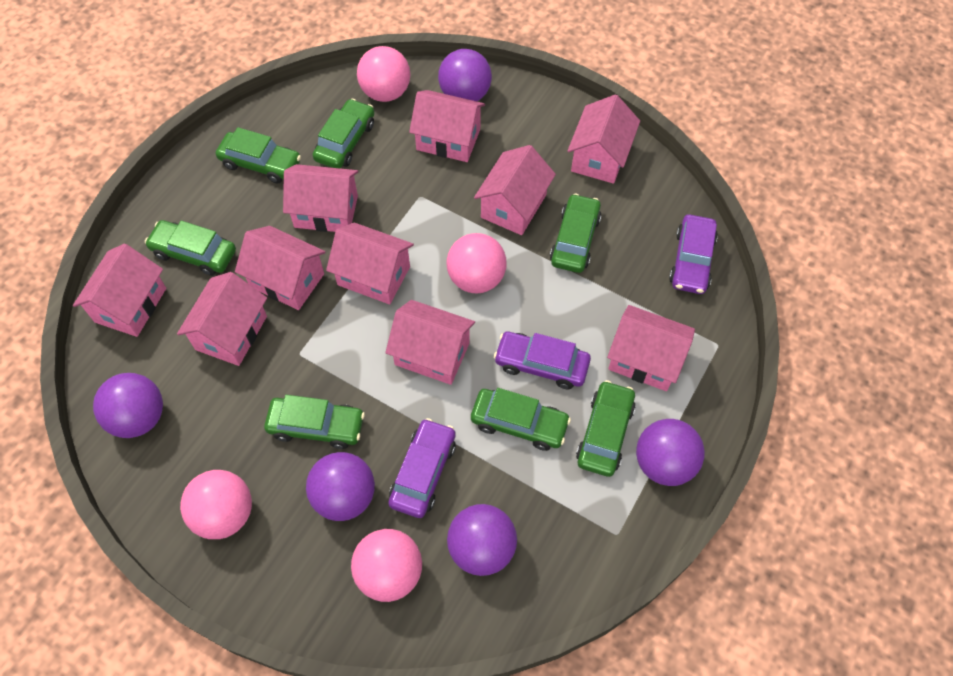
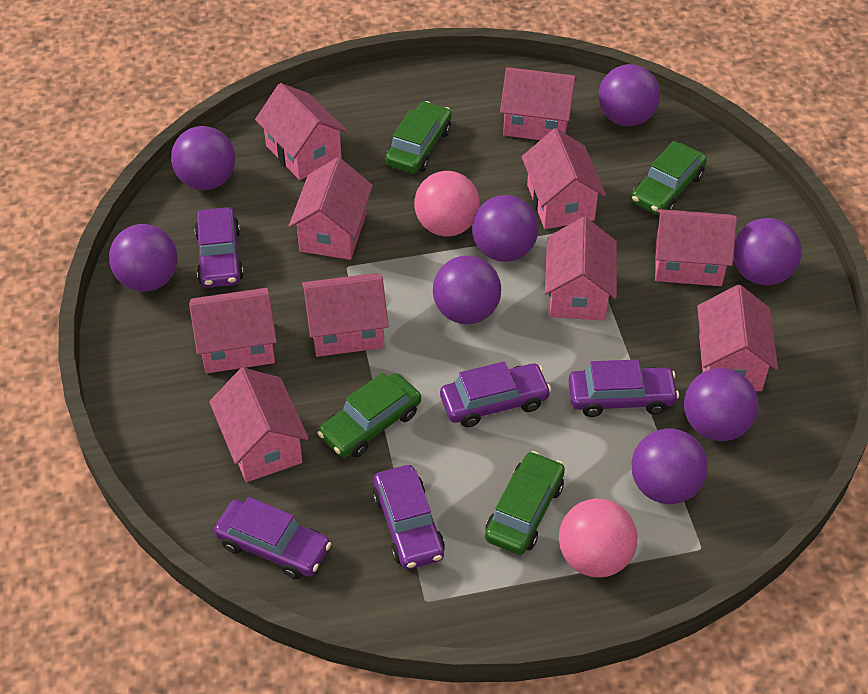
green car: [145,220,236,276] [216,127,301,184] [264,395,365,449] [313,99,375,168] [471,388,571,451] [550,194,601,273] [576,380,636,477] = 7 -> [318,373,421,458] [385,101,452,173] [485,451,565,555] [631,141,707,215] = 4
pink ball: [180,470,252,539] [351,529,422,602] [357,46,410,102] [446,233,506,293] = 4 -> [414,171,480,237] [559,499,638,578] = 2
purple ball: [93,373,163,438] [306,452,375,521] [438,49,492,101] [447,504,517,576] [636,419,705,486] = 5 -> [109,224,178,291] [171,126,235,190] [433,256,501,324] [472,195,538,262] [599,64,660,126] [631,428,708,504] [684,368,759,441] [733,218,802,285] = 8
purple car: [388,418,456,518] [494,332,591,389] [669,214,718,294] = 3 -> [194,207,244,288] [214,497,331,579] [373,465,445,569] [440,361,551,427] [568,360,679,417] = 5

